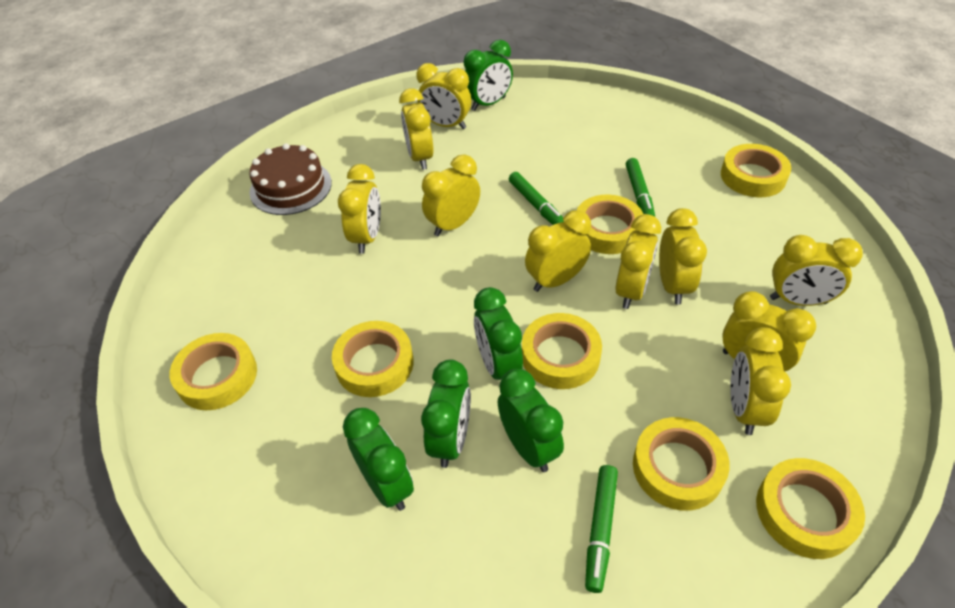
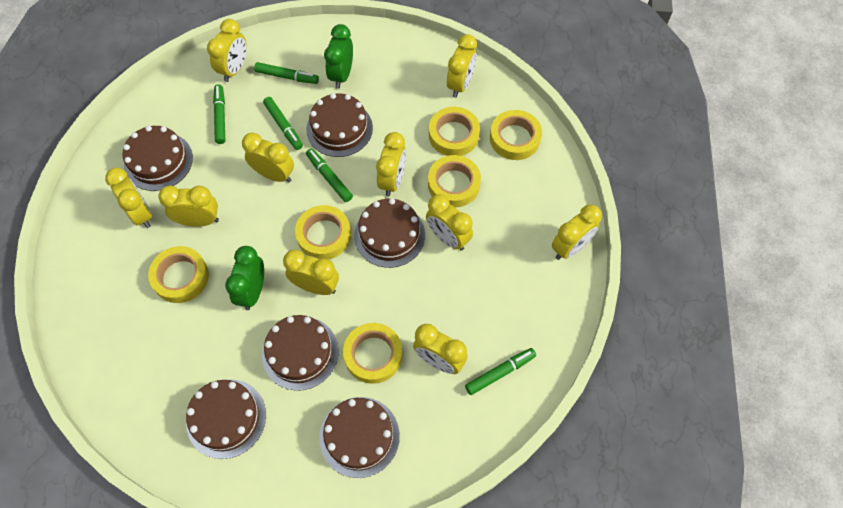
brown cake: [249,143,332,215] = 1 -> [123,126,193,191] [186,379,266,459] [262,315,338,391] [306,93,373,157] [319,397,400,478] [354,198,425,268] = 6
green clock: [343,408,414,511] [421,359,471,468] [464,40,513,111] [474,287,523,380] [498,369,564,472] = 5 -> [225,246,264,310] [324,24,353,89] = 2
green marker: [509,172,564,225] [585,465,618,593] [626,158,655,216] = 3 -> [213,84,225,144] [254,62,319,84] [263,97,303,150] [306,149,353,202] [465,348,536,395] = 5
yellow tape: [170,333,257,410] [332,321,414,397] [522,313,602,389] [577,195,643,254] [633,417,730,511] [721,144,791,197] [756,458,865,559] = 7 -> [148,246,209,303] [295,205,351,259] [343,323,402,384] [428,155,481,207] [429,107,480,156] [490,110,542,160] = 6

